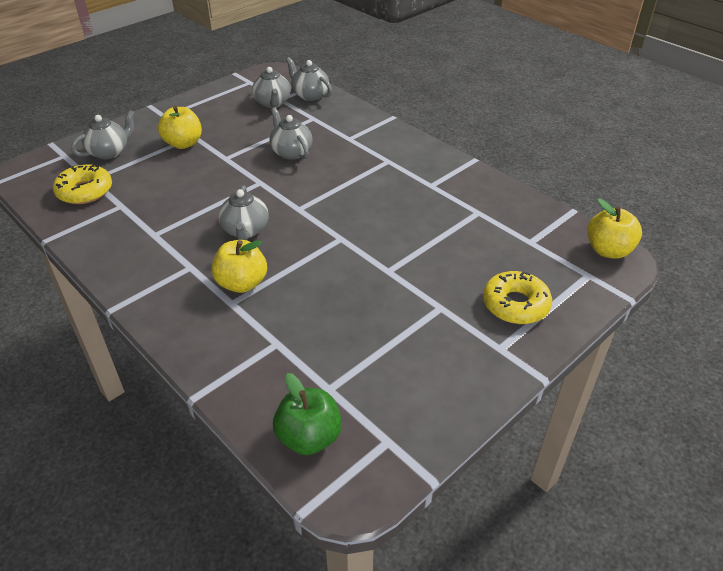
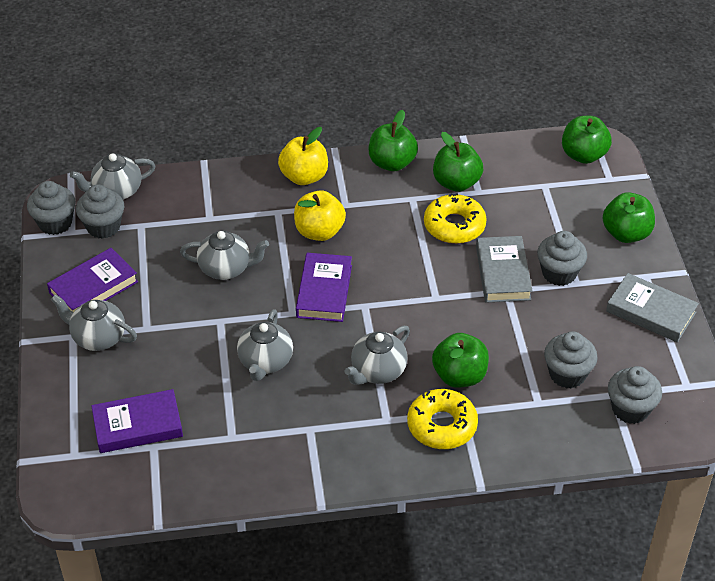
green apple: [273,373,342,455] = 1 -> [369,110,418,171] [432,333,489,388] [433,132,483,192] [562,116,612,164] [603,192,655,243] = 5
grey book: none = 0 -> [476,236,533,303] [606,273,699,342] = 2
grey cupcake: none = 0 -> [27,181,76,235] [76,184,124,239] [537,231,587,286] [544,331,598,388] [608,366,662,424] = 5
purple book: none = 0 -> [47,248,138,312] [91,389,183,453] [296,253,352,322] = 3
yellow apple: [158,106,202,149] [212,240,267,293] [587,199,642,259] = 3 -> [278,127,328,185] [294,190,346,241] = 2

